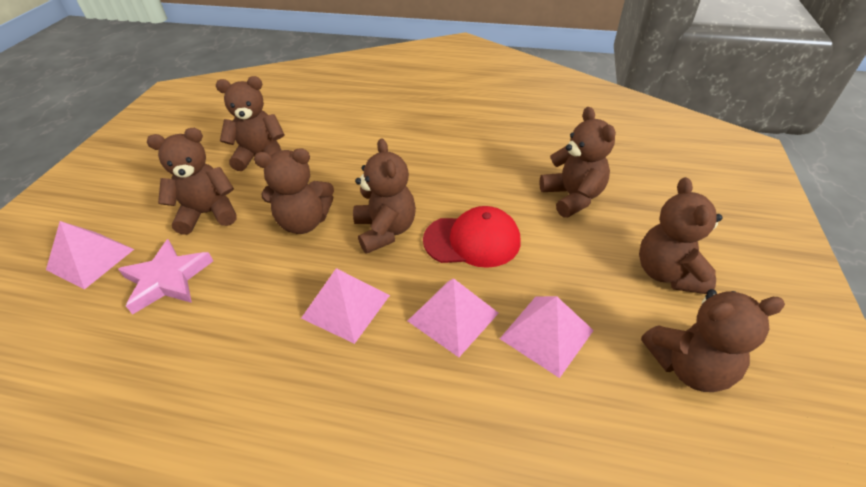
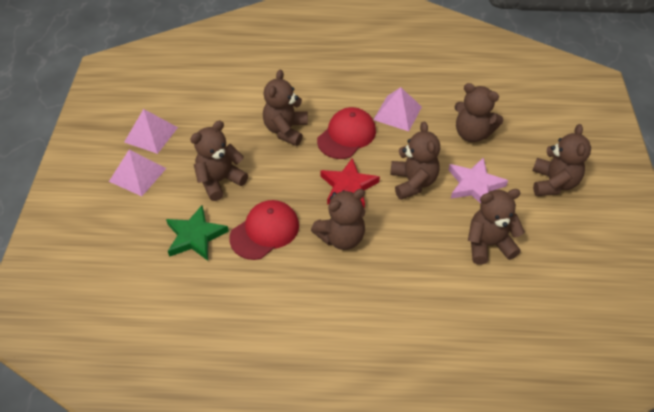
green star: none = 0 -> [166,205,229,261] = 1
pink pyramid: [46,221,134,290] [301,268,390,344] [408,278,499,357] [500,296,594,378] = 4 -> [109,150,167,196] [124,109,178,154] [373,87,422,131] = 3
red cap: [423,206,520,268] = 1 -> [229,200,299,260] [317,107,376,159] = 2
red star: none = 0 -> [320,158,380,209] = 1

